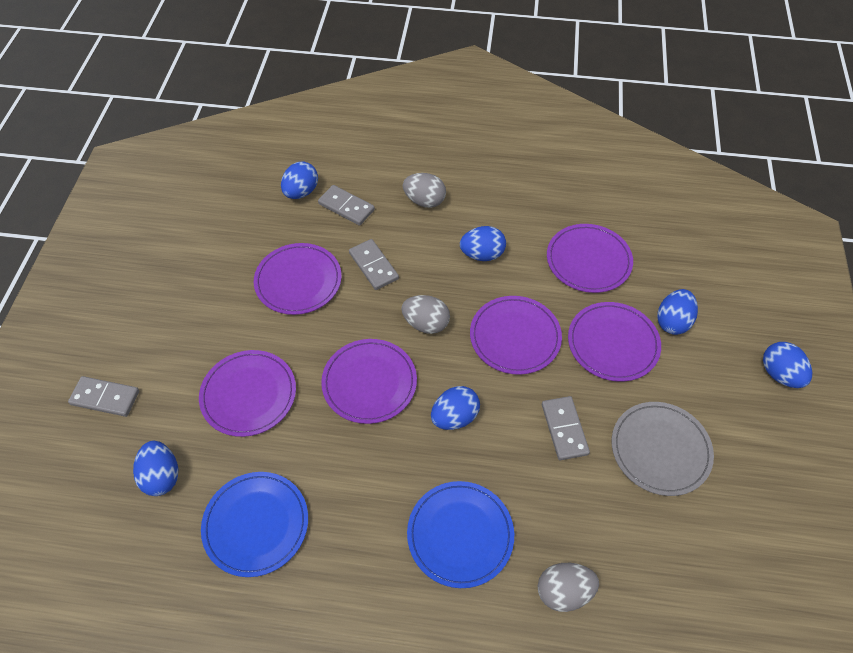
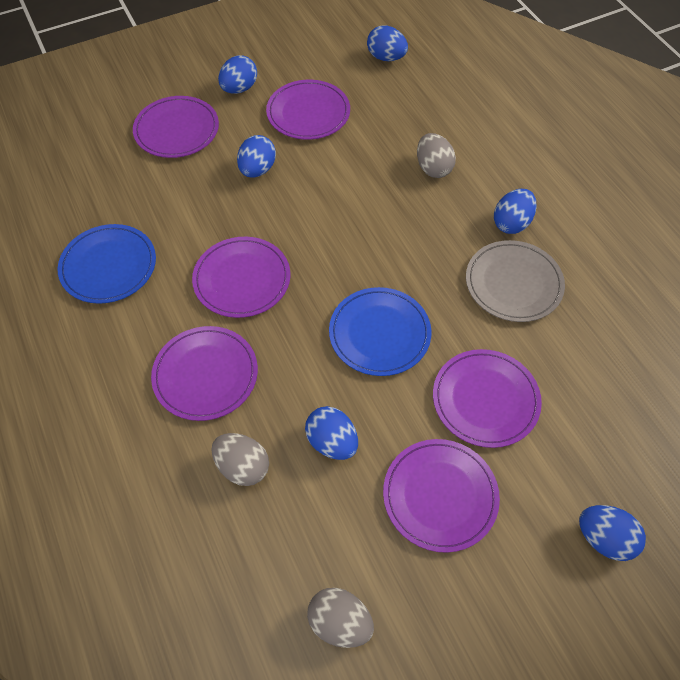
grey domino: [68,376,139,417] [318,185,375,226] [349,239,399,290] [542,396,590,460] = 4 -> none = 0

